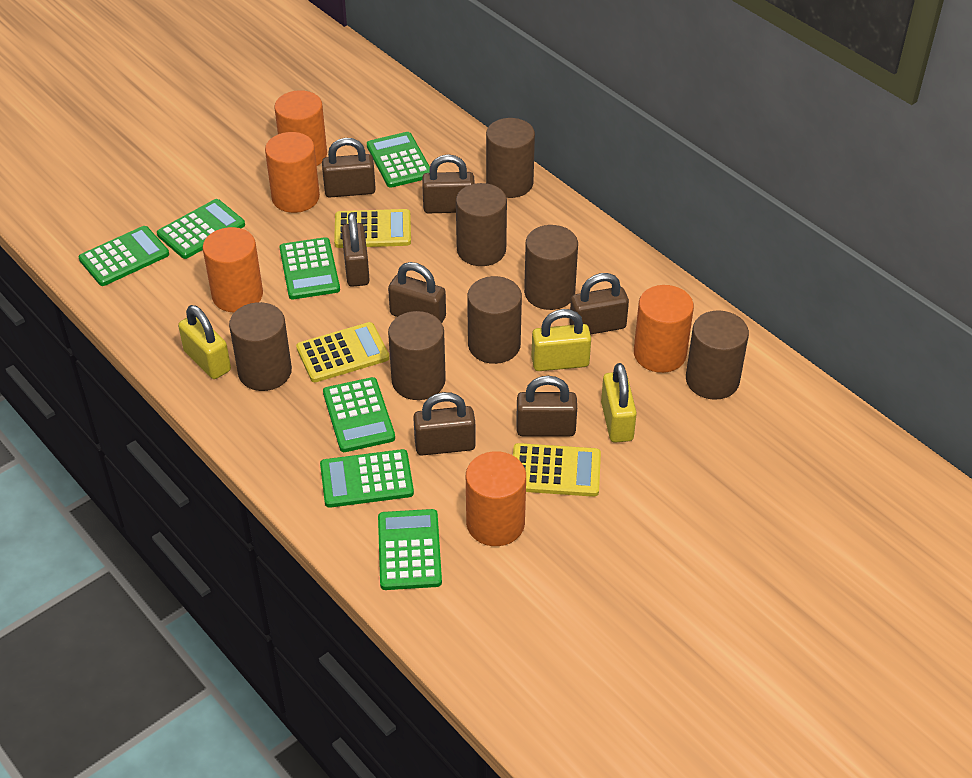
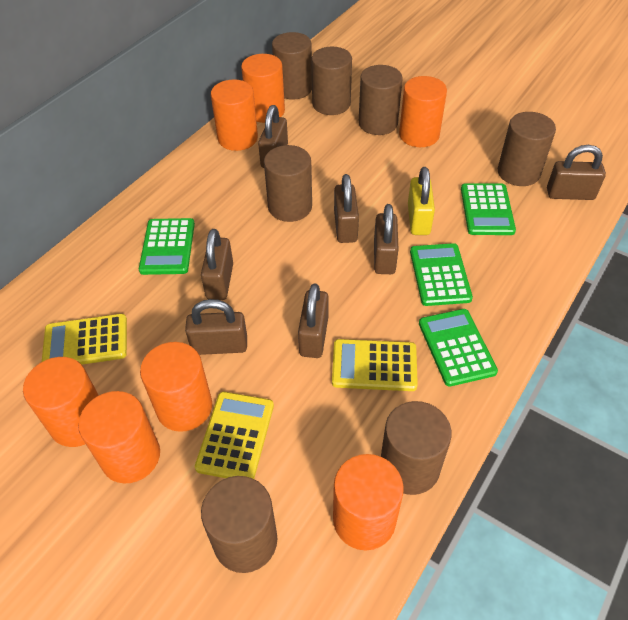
green calculator: [79,226,169,286] [157,199,245,259] [280,237,340,299] [320,449,414,508] [323,377,395,452] [367,132,430,188] [378,509,442,590] = 7 -> [139,218,195,275] [410,243,473,306] [419,309,498,387] [461,183,516,235] = 4
orange cylinder: [203,227,263,312] [265,132,320,213] [274,90,327,166] [466,451,526,546] [634,285,694,373] = 5 -> [23,357,99,447] [78,391,160,484] [140,342,212,432] [211,79,258,151] [241,54,285,123] [333,454,404,550] [399,76,447,147] = 7
yellow padlock: [178,305,231,379] [531,309,591,371] [601,363,637,443] = 3 -> [408,167,435,235] = 1

